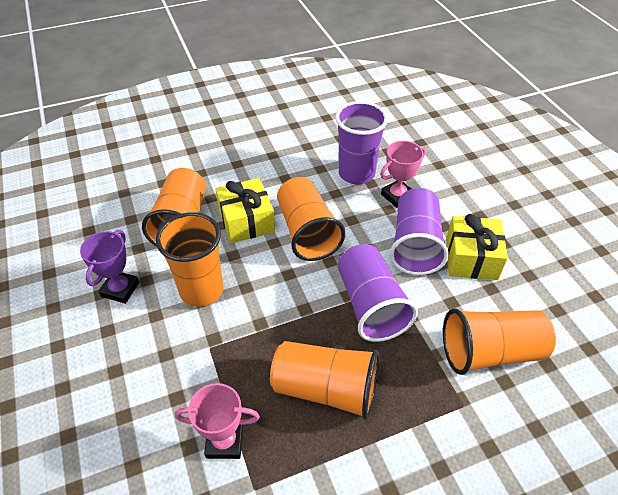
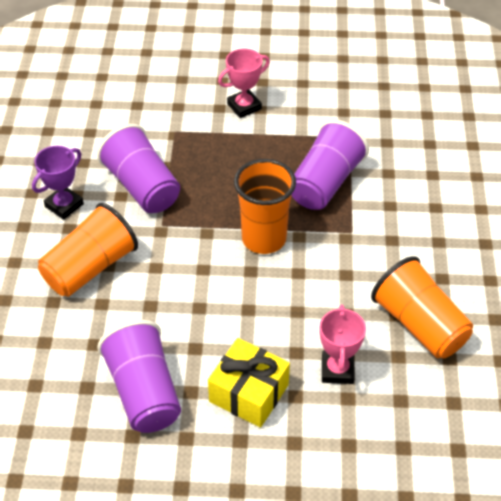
orange cup: [142,168,206,246] [156,212,224,307] [270,341,379,420] [277,177,345,261] [443,308,556,375] = 5 -> [38,203,138,297] [234,159,296,254] [371,256,473,358] = 3
yellow gift: [215,178,275,243] [446,214,508,280] = 2 -> [208,338,290,428] = 1

